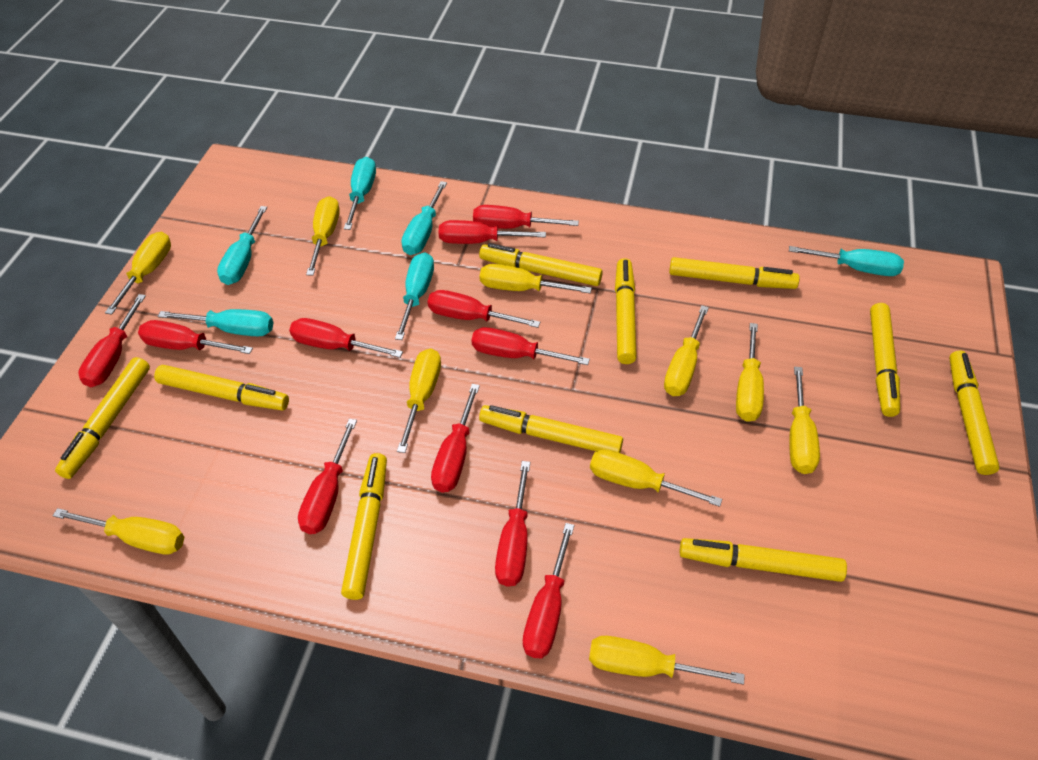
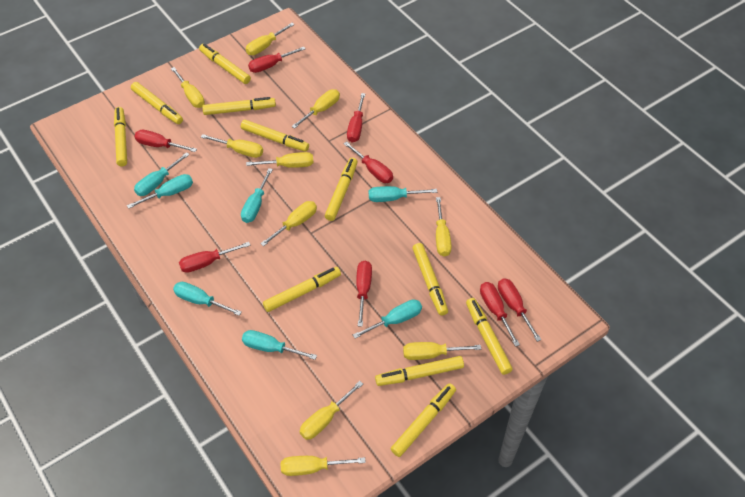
red screwdriver: [78,294,146,387] [138,320,253,354] [289,318,403,358] [298,419,357,534] [428,290,540,328] [431,384,480,492] [439,220,546,244] [471,327,590,365] [473,205,579,229] [495,461,530,587] [523,523,574,658] = 11 -> [134,130,197,152] [179,242,250,273] [248,47,306,73] [343,141,393,183] [347,93,365,143] [356,261,372,327] [480,282,520,347] [498,279,542,342] = 8
turquoise screwdriver: [158,309,273,336] [217,206,267,285] [344,157,376,230] [395,252,434,340] [401,181,447,255] [789,246,904,276] = 6 -> [127,174,193,209] [134,152,190,196] [173,282,242,316] [241,168,273,223] [242,330,317,360] [353,299,422,339] [369,186,437,202] = 7
yellow marker: [55,357,150,479] [154,365,289,410] [341,453,387,600] [479,243,603,286] [479,405,623,453] [615,258,637,364] [669,257,800,289] [680,538,847,582] [870,303,900,417] [949,351,1000,475] = 10 -> [114,107,127,166] [131,82,183,124] [199,44,251,84] [202,97,276,115] [241,120,309,152] [263,267,341,312] [325,158,358,221] [375,356,464,386] [391,383,456,457] [412,243,448,316] [466,298,513,375] = 11

